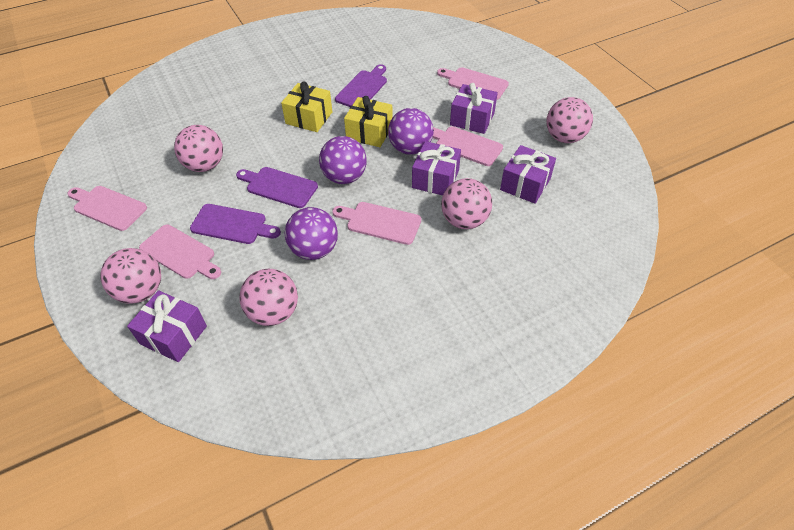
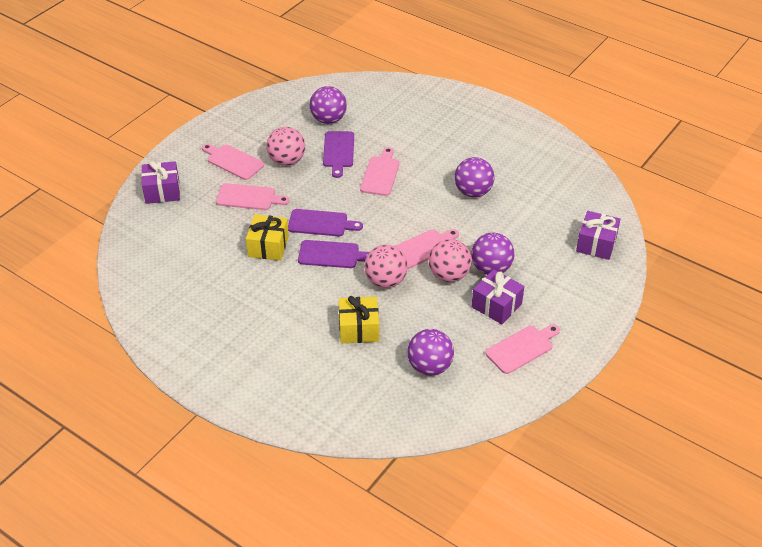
pink ball: [100,248,161,304] [174,125,223,172] [239,269,298,326] [441,178,492,229] [547,97,593,143] = 5 -> [266,127,305,166] [364,245,408,288] [429,239,472,282] = 3
purple ball: [285,207,338,260] [319,136,367,184] [388,108,434,155] = 3 -> [309,86,347,124] [407,329,454,376] [454,157,494,197] [471,233,514,275] = 4
purple gift: [127,290,207,362] [412,141,461,195] [450,83,498,134] [500,145,556,204] = 4 -> [141,161,180,204] [471,269,524,324] [576,211,620,260] = 3

